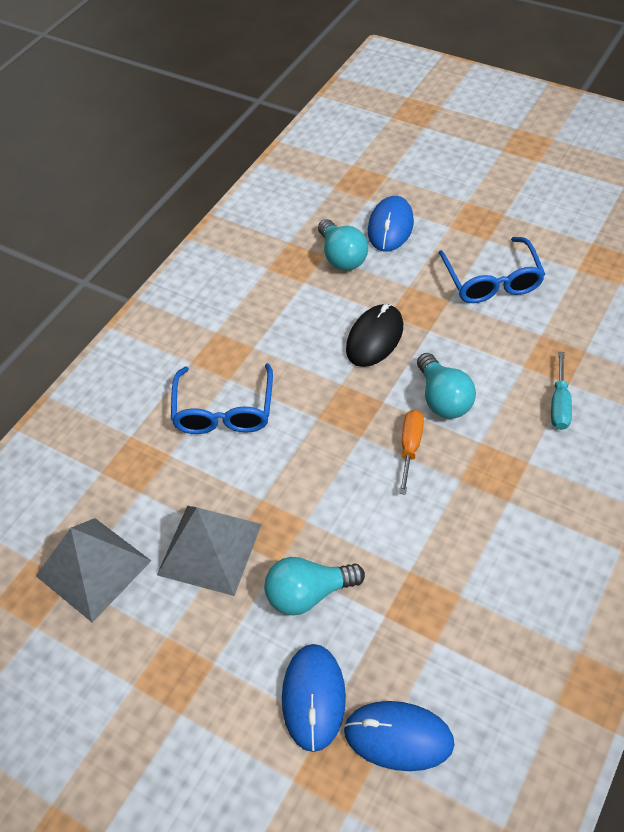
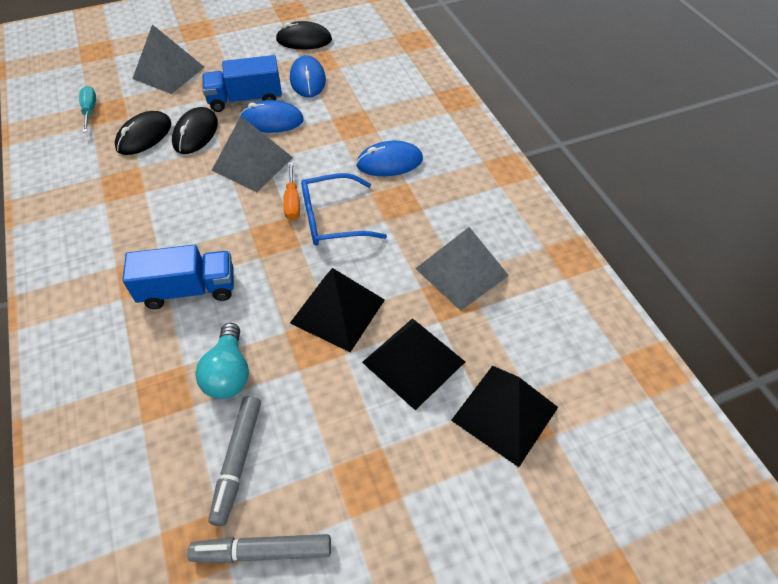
black mouse: [346,304,403,367] = 1 -> [115,111,171,155] [172,107,218,154] [276,21,332,50] = 3
black pyramid: none = 0 -> [290,268,385,352] [362,318,465,410] [451,365,558,467] = 3
blue glasses: [171,363,273,434] [439,237,545,303] = 2 -> [301,173,387,246] = 1
blue truck: none = 0 -> [122,245,234,309] [202,55,282,112] = 2
grey marker: none = 0 -> [187,534,331,563] [208,396,261,526] = 2
grey pyramid: [36,518,151,623] [157,506,262,596] = 2 -> [132,25,204,94] [211,116,293,192] [415,227,509,311] = 3
turquoise light bulb: [264,557,365,615] [318,219,368,271] [417,353,476,418] = 3 -> [195,323,249,399] = 1

